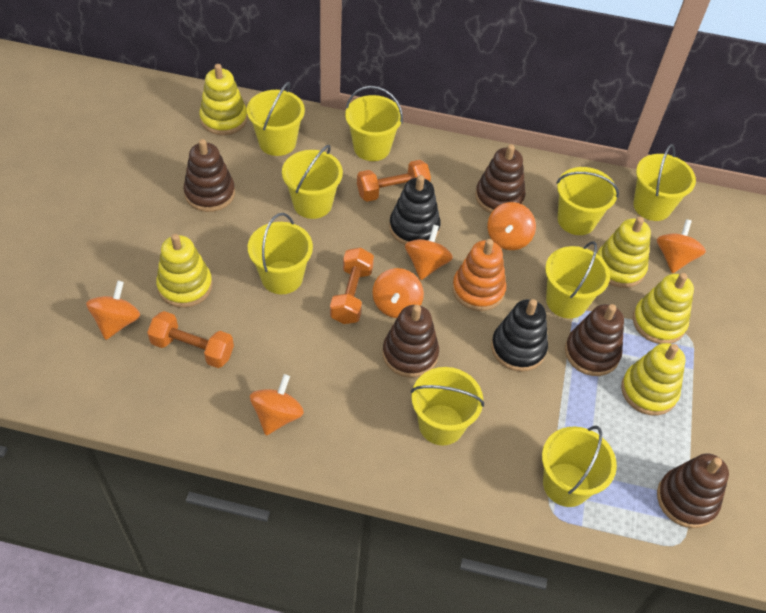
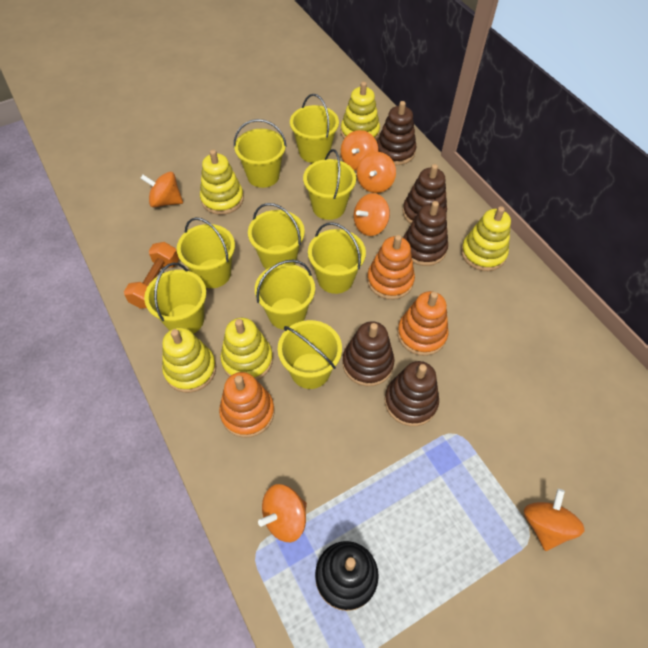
black stacking toy: [389,175,441,245] [491,299,548,372] = 2 -> [315,541,379,611] = 1
orange dumbbell: [147,311,234,368] [330,247,374,324] [357,160,431,202] = 3 -> [124,242,179,309] = 1
orange stacking toy: [452,239,506,311] = 1 -> [219,372,274,438] [367,235,415,300] [397,291,449,356] = 3

